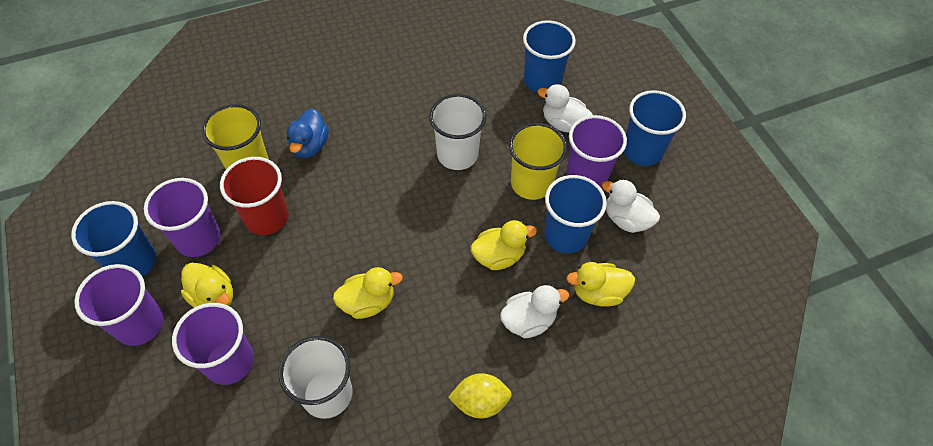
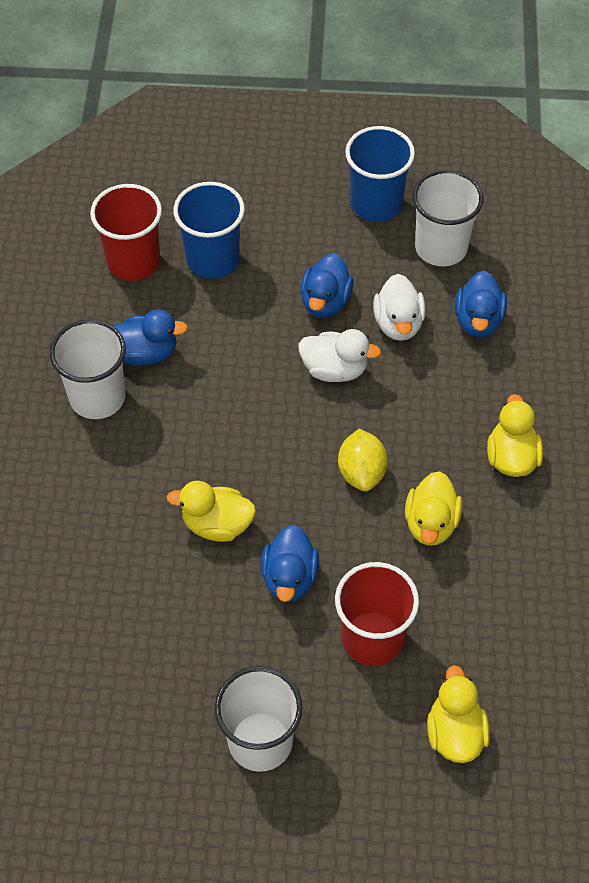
blue cup: [71,201,156,277] [523,20,576,92] [544,175,607,253] [623,90,686,166] = 4 -> [173,182,245,279] [345,126,415,222] = 2
blue duck: [287,108,329,158] = 1 -> [112,309,188,366] [261,525,319,602] [300,253,354,318] [455,271,507,337] = 4
purple cup: [74,264,164,346] [144,178,221,257] [172,303,254,385] [566,115,627,188] = 4 -> none = 0
red cup: [220,157,289,235] = 1 -> [90,184,162,281] [335,562,419,666] = 2
white cup: [279,336,352,419] [429,94,486,170] = 2 -> [50,319,126,419] [215,666,303,772] [413,170,484,266] = 3
white duck: [500,285,569,338] [537,84,593,132] [602,179,660,233] = 3 -> [298,329,381,382] [373,274,426,341] = 2
yellow cup: [202,104,269,169] [509,123,567,200] = 2 -> none = 0

